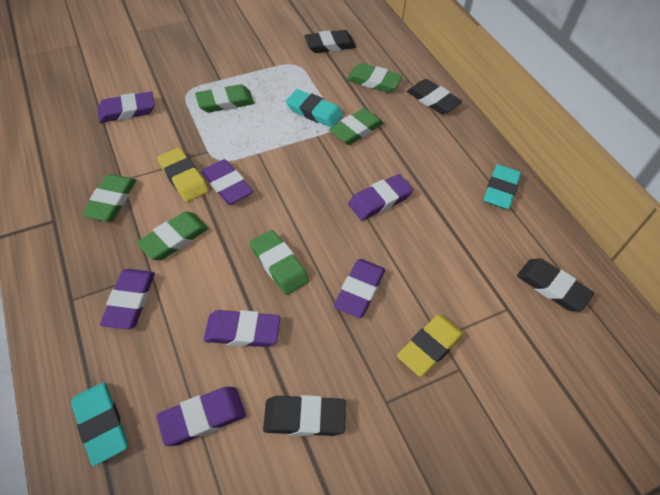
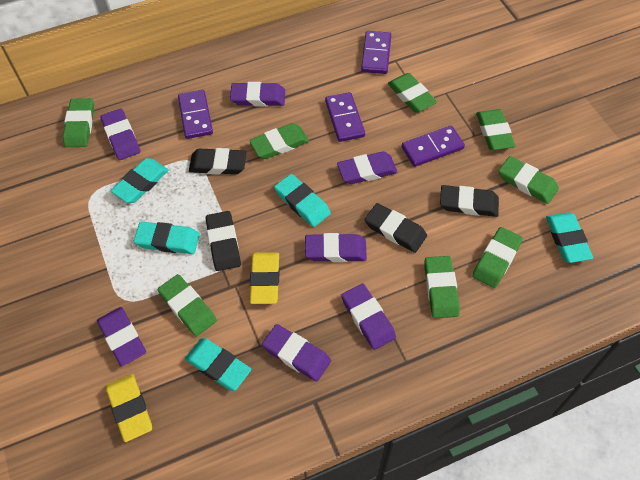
green eraser: [82,174,136,221] [136,211,209,260] [195,84,254,113] [250,230,309,295] [329,108,383,145] [346,63,403,92] = 6 -> [63,98,94,147] [158,274,217,336] [249,123,309,159] [388,73,437,113] [425,256,460,318] [472,227,523,288] [476,109,515,150] [499,156,559,204] = 8
purple domino: none = 0 -> [178,90,213,139] [325,92,365,142] [361,31,391,74] [402,126,465,167] = 4
turquoise eraser: [71,382,128,466] [286,89,343,127] [483,164,521,210] = 3 -> [111,158,169,203] [134,222,200,254] [185,338,251,391] [274,174,331,227] [546,212,593,263] = 5

